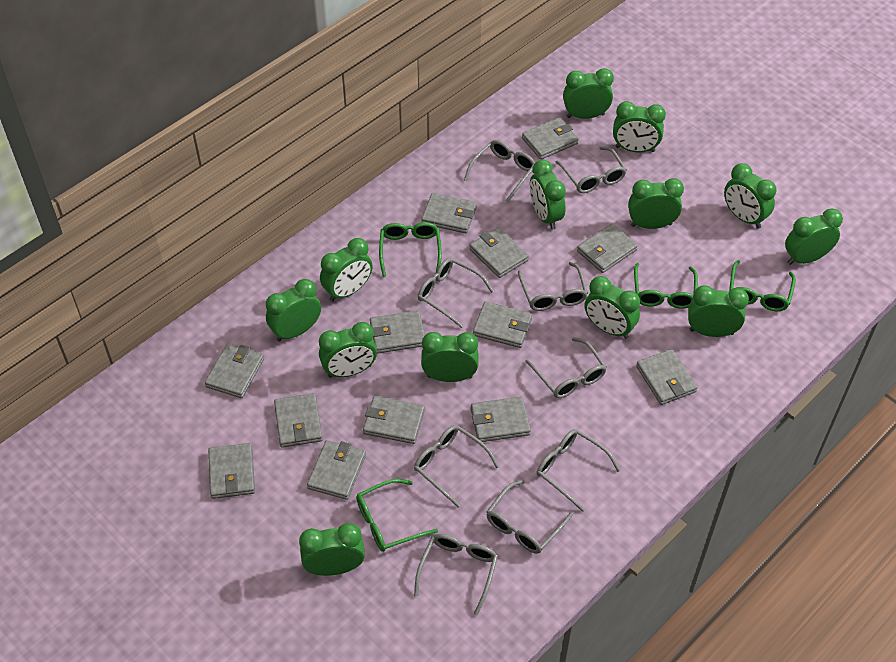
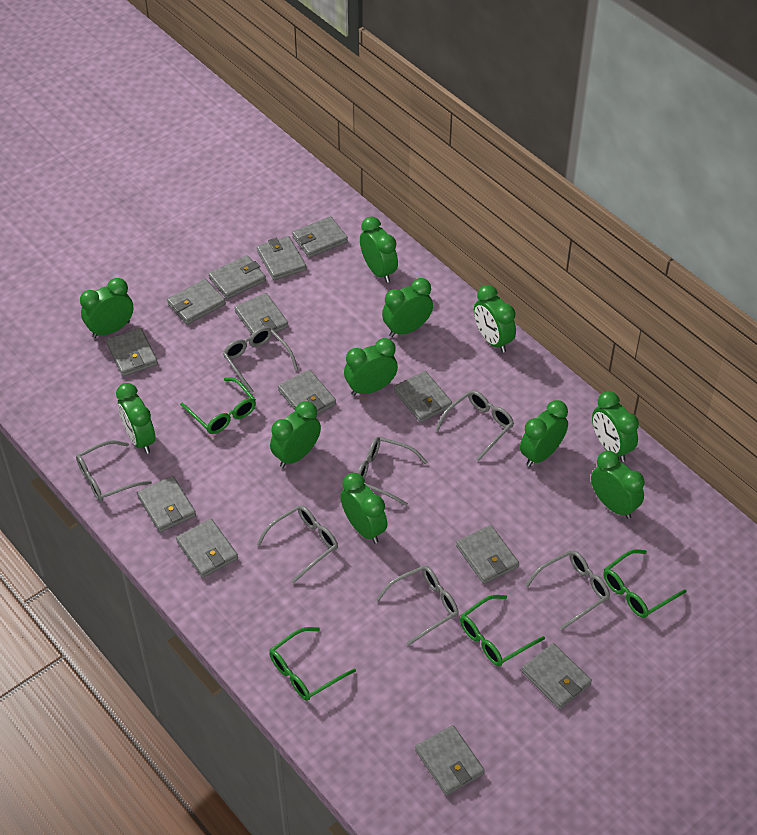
green clock: [266,279,321,342] [299,523,365,576] [319,322,377,378] [320,238,373,301] [421,332,479,382] [530,160,566,230] [563,68,614,119] [585,276,640,339] [613,101,666,152] [628,178,684,229] [688,285,749,337] [724,163,776,229] [785,208,843,265] = 13 -> [80,278,133,338] [116,383,155,454] [270,401,321,468] [340,473,387,543] [344,338,398,396] [360,216,398,283] [382,278,433,337] [474,285,516,353] [520,400,568,467] [591,451,645,519] [592,391,639,462] = 11
grey glasses: [414,425,499,507] [414,534,498,615] [418,258,494,328] [464,140,535,202] [487,480,573,554] [518,262,588,311] [525,337,607,398] [537,429,620,512] [556,146,627,193] = 9 -> [76,440,152,502] [223,327,298,393] [257,505,338,583] [357,437,428,506] [376,565,459,646] [435,390,514,461] [525,550,610,630] = 7

